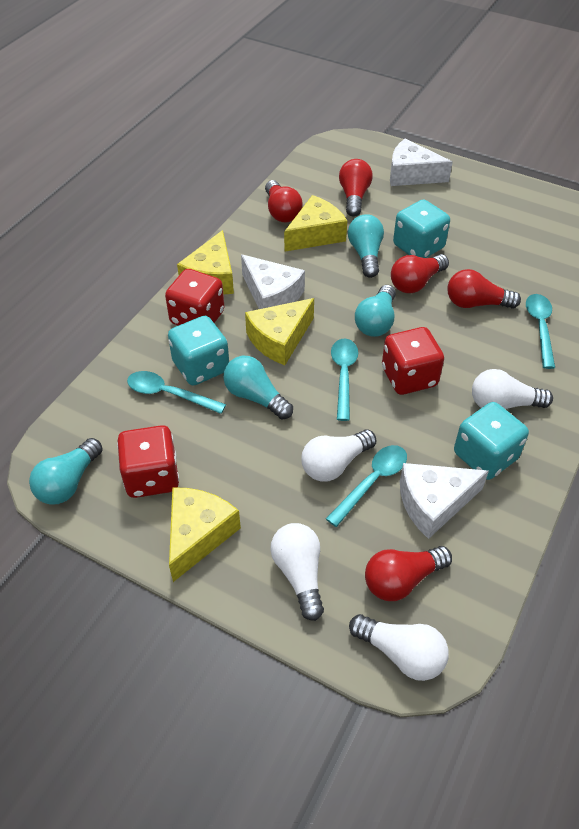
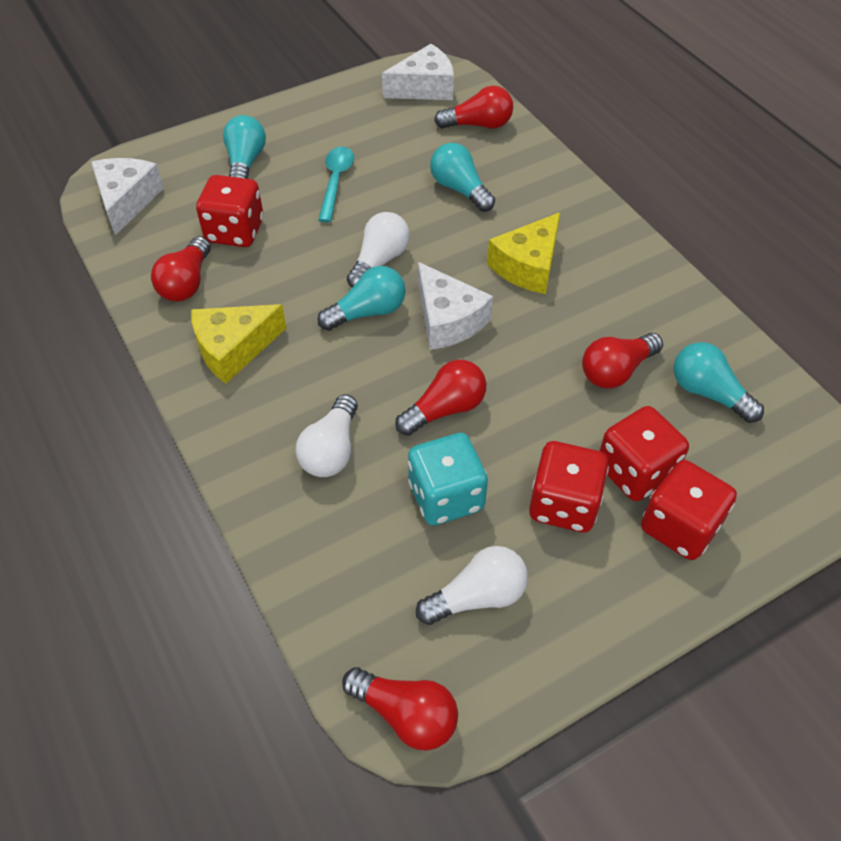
red dice: [117,425,179,498] [165,269,224,326] [382,327,444,395] = 3 -> [196,175,263,247] [529,441,609,532] [600,406,689,501] [641,460,737,560] = 4
turquoise dice: [168,316,229,386] [393,199,450,258] [454,402,529,480] = 3 -> [408,433,488,526] = 1
turquoise spoon: [127,371,226,414] [326,445,407,527] [331,339,358,421] [526,294,555,369] = 4 -> [318,147,354,222] = 1
white light bulb: [270,523,324,621] [301,429,376,482] [349,614,449,681] [472,369,553,409] = 4 -> [295,394,358,477] [347,212,410,288] [416,546,528,625] = 3
yellow cheese: [169,487,241,582] [177,230,234,295] [245,298,314,365] [284,195,347,252] = 4 -> [191,304,286,384] [487,212,560,294] = 2

